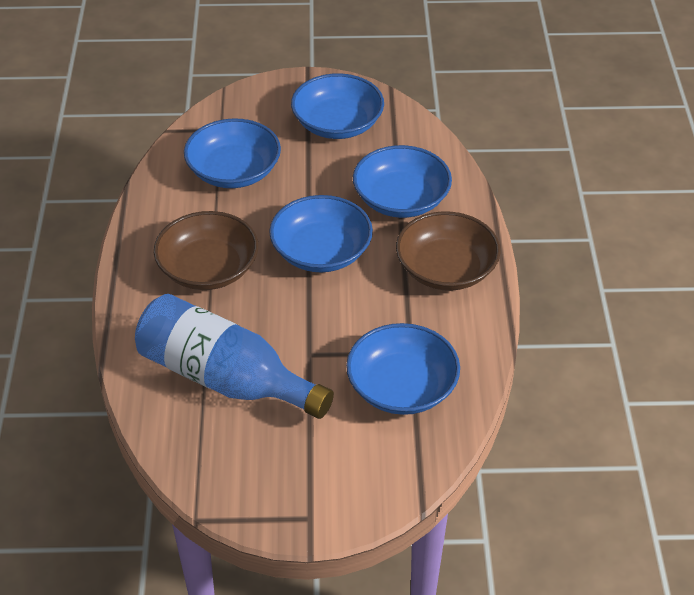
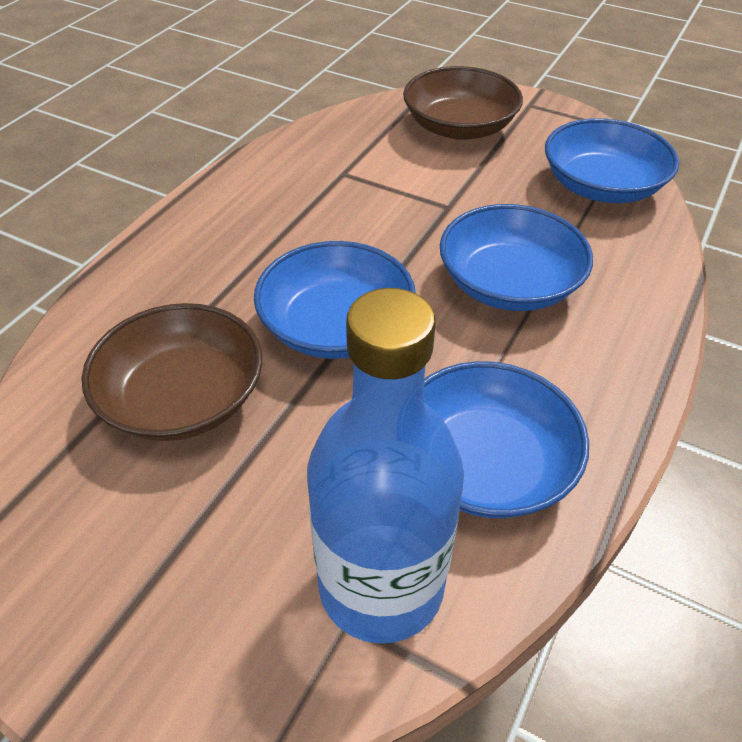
blue bowl: [184,118,281,188] [269,195,373,273] [291,73,384,139] [346,323,460,415] [353,145,452,218] = 5 -> [254,241,416,359] [424,361,589,518] [440,204,593,311] [545,118,679,203] = 4

